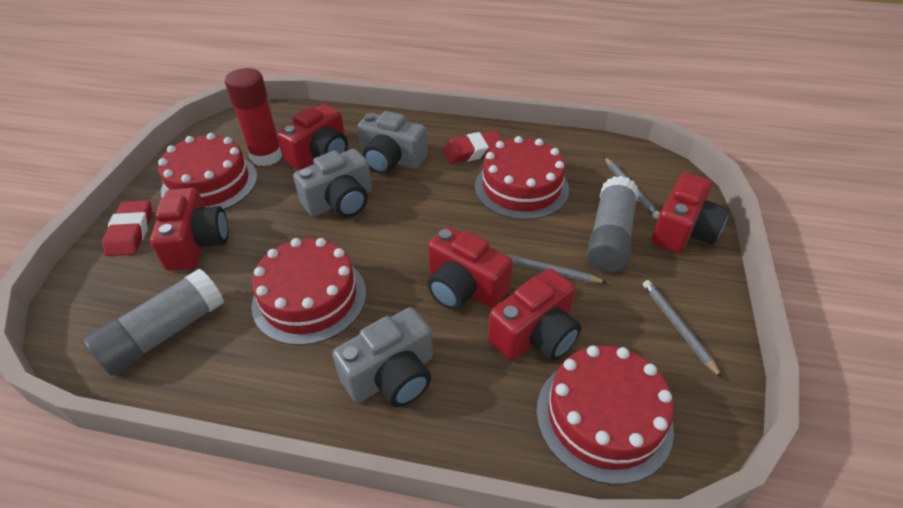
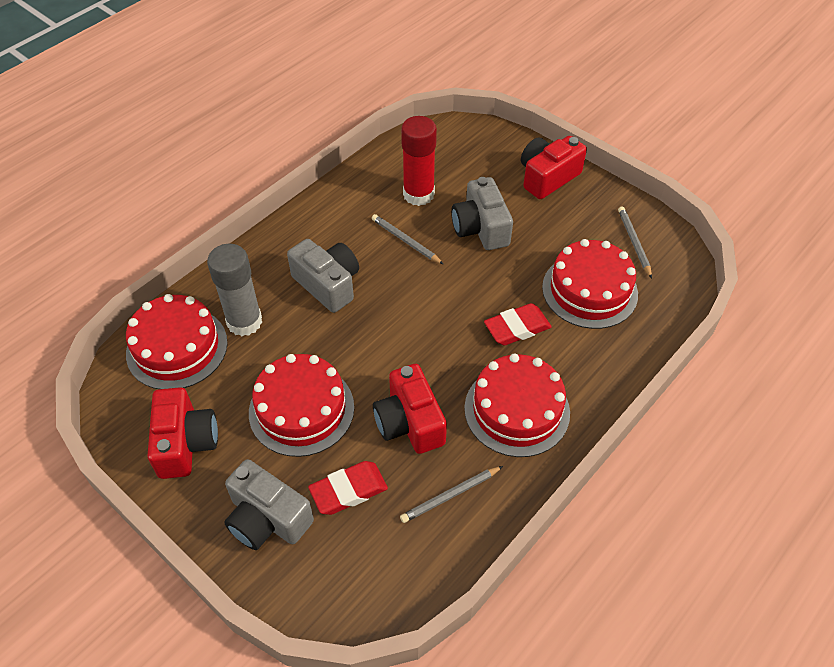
grey glue stick: [83,269,224,376] [586,176,639,273] = 2 -> [207,244,262,336] = 1
red camera: [150,188,228,271] [277,104,348,170] [427,227,513,310] [488,268,581,361] [652,173,729,253] = 5 -> [147,387,218,479] [373,364,447,454] [521,136,587,199] = 3

